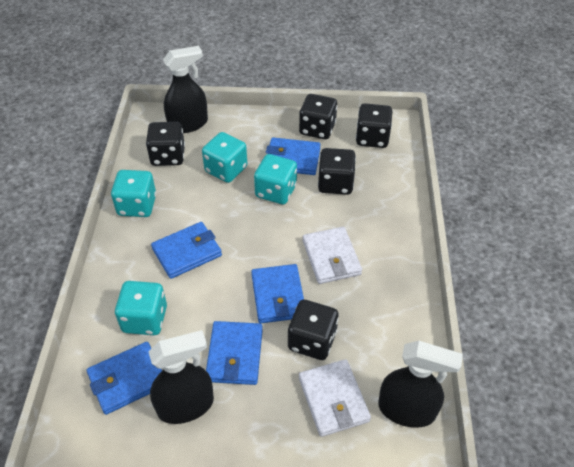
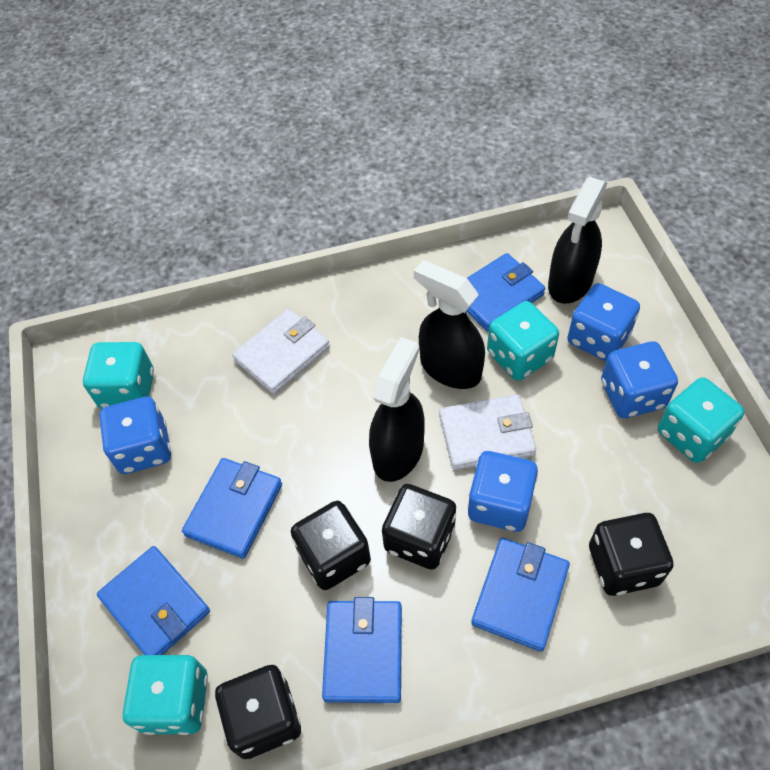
black dice: [146,122,185,166] [288,300,338,360] [299,94,337,139] [318,148,356,195] [356,103,392,148] = 5 -> [215,665,301,759] [291,501,371,590] [382,484,456,570] [589,513,674,596] = 4
blue dice: none = 0 -> [99,397,171,474] [468,451,538,532] [567,283,640,361] [601,341,678,418] = 4

